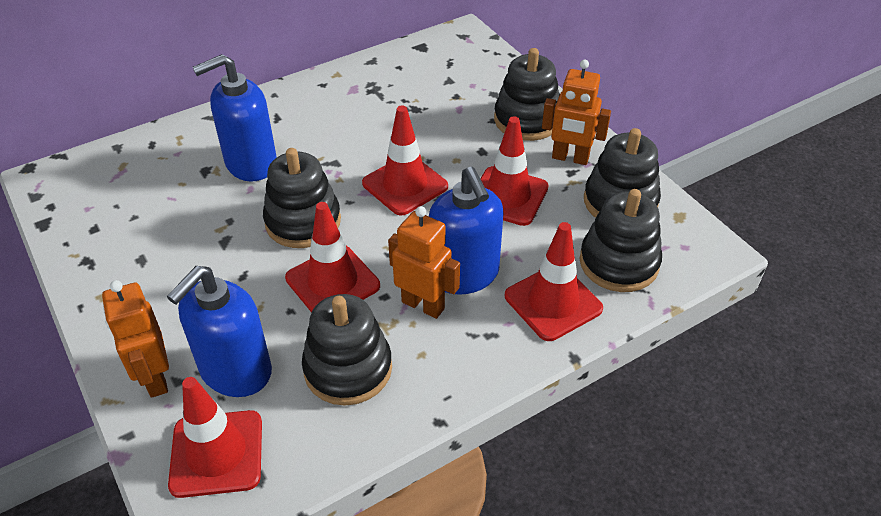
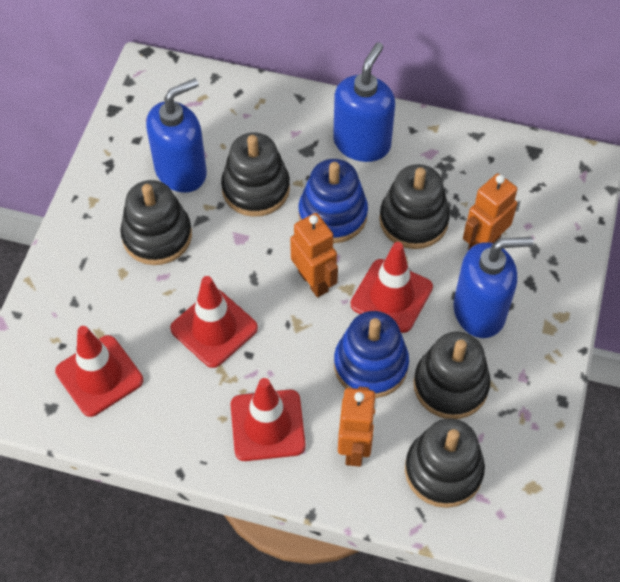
blue stacking toy: none = 0 -> [298,159,368,243] [334,311,409,398] = 2
red traffic cone: [168,377,262,498] [285,202,380,313] [362,105,448,216] [480,116,549,226] [505,222,603,341] = 5 -> [55,326,143,417] [170,276,258,368] [230,378,306,461] [351,242,433,333] = 4

